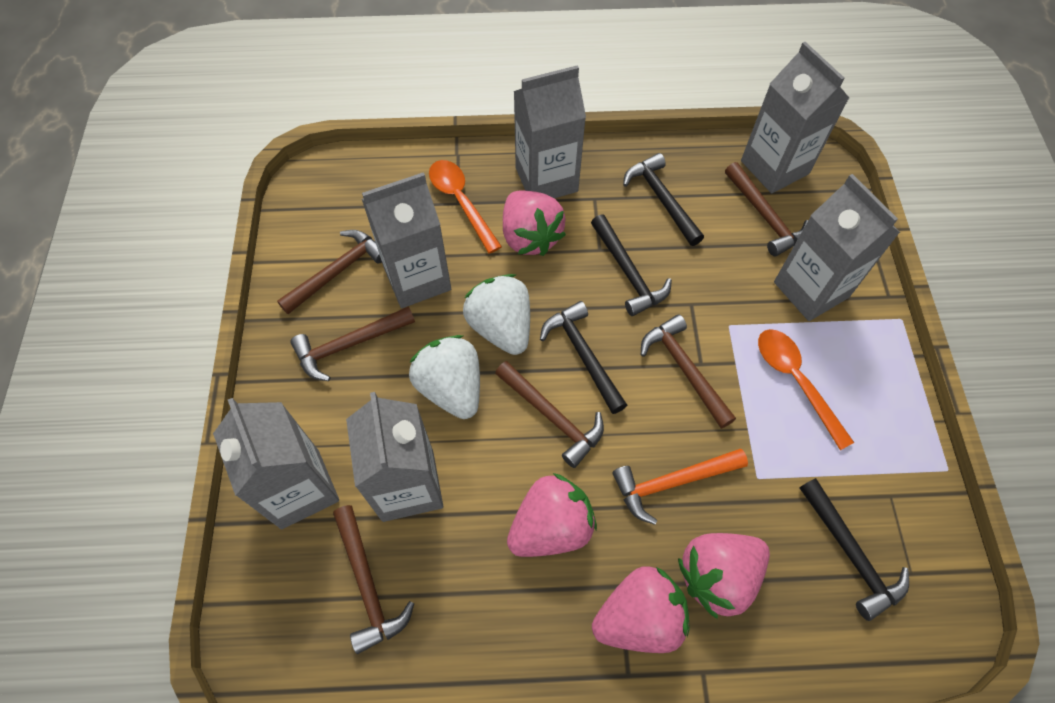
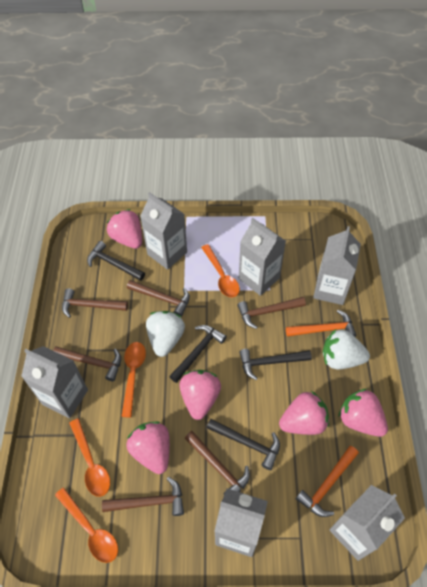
orange hammer: [612,449,748,525] = 1 -> [286,310,356,337] [296,446,359,517] = 2
orange spoon: [429,160,502,254] [758,329,854,450] = 2 -> [55,487,118,563] [69,418,110,497] [121,342,146,417] [201,244,240,298] = 4
pink strawberry: [503,191,566,256] [507,473,597,557] [592,566,690,653] [678,533,770,619] = 4 -> [107,209,142,249] [126,421,170,474] [179,370,221,420] [279,391,329,435] [338,388,388,437] = 5

